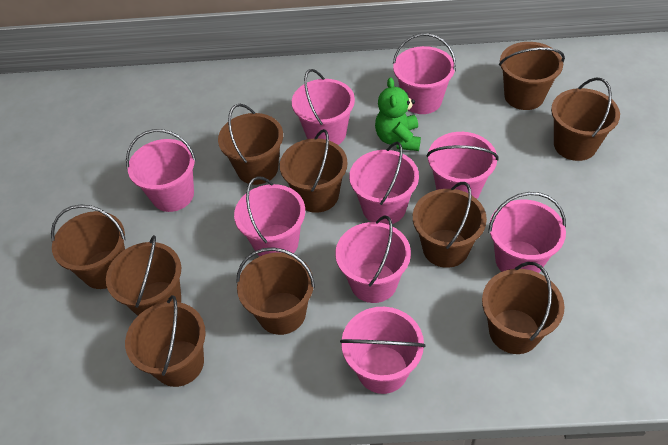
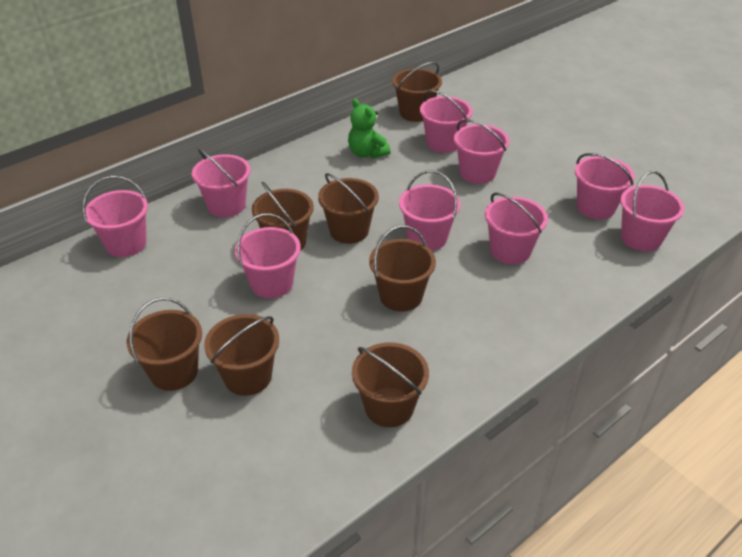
brown bucket: [51,204,126,289] [106,235,181,316] [125,295,206,387] [218,104,283,185] [236,247,315,335] [280,129,348,213] [413,182,487,268] [482,262,565,354] [499,42,565,110] [551,77,620,161] = 10 -> [127,297,202,391] [204,314,279,396] [252,182,314,251] [318,173,379,244] [352,342,429,427] [369,225,436,312] [392,62,442,122] = 7

